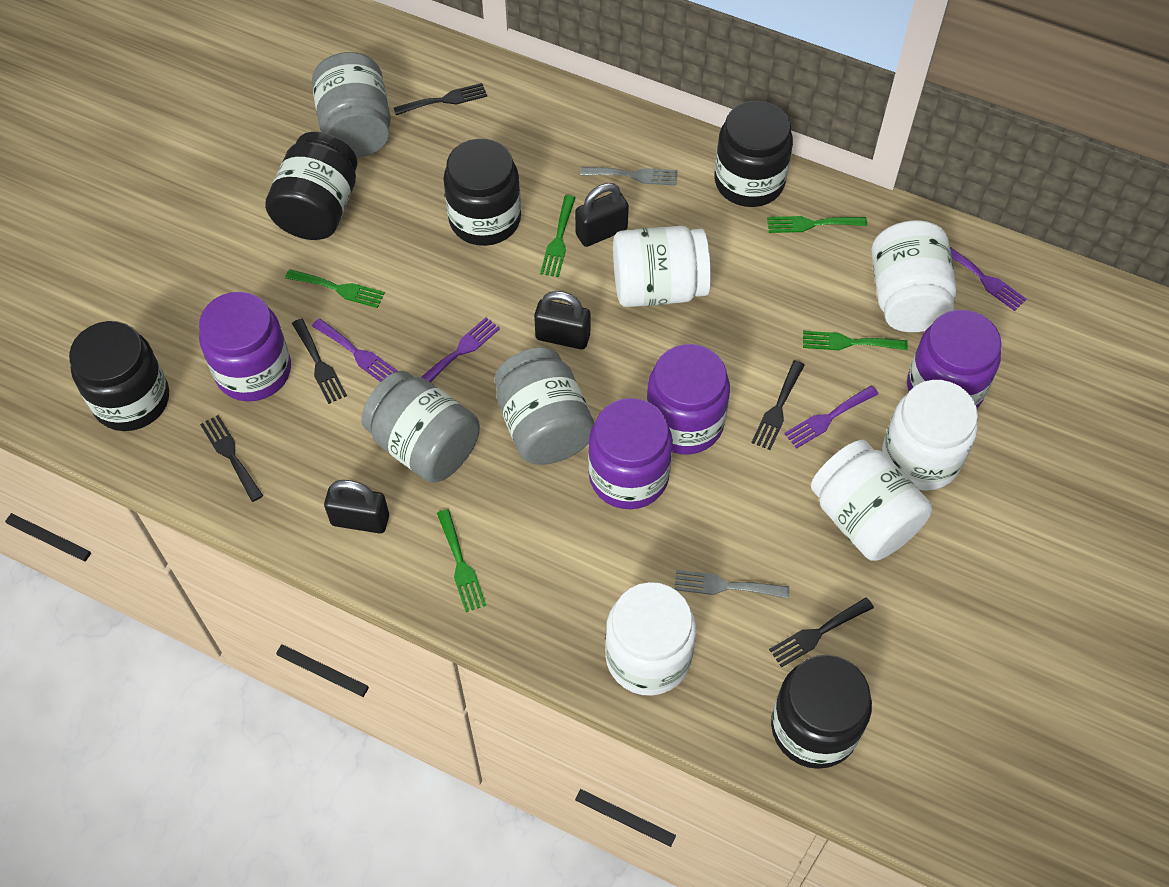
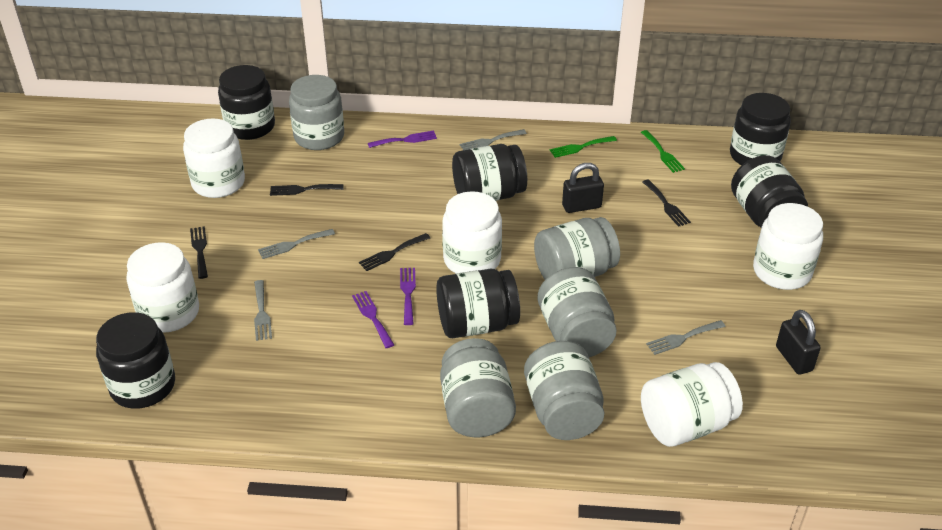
black fork: [200,415,263,502] [292,318,347,404] [394,83,487,115] [751,360,805,450] [769,597,874,668] = 5 -> [190,226,208,279] [270,184,344,196] [359,233,430,271] [643,179,691,227] = 4
black jar: [69,321,169,431] [265,132,358,240] [443,139,521,246] [714,101,793,207] [771,655,872,769] = 5 -> [96,312,175,409] [218,65,275,140] [436,269,520,338] [452,144,527,201] [730,93,791,165] [731,155,808,228] = 6
black padlock: [324,480,389,534] [534,291,590,349] [575,183,629,247] = 3 -> [562,163,604,213] [776,310,821,375] = 2
green fork: [285,269,385,308] [437,509,486,612] [540,195,575,277] [767,216,867,233] [803,331,908,350] = 5 -> [550,136,617,158] [641,130,685,173] = 2
grey fork: [580,167,677,186] [674,570,789,599] = 2 -> [254,280,272,341] [258,229,335,259] [460,129,527,150] [646,320,725,355] = 4
grey jar: [312,52,391,158] [361,371,480,483] [495,348,594,465] = 3 -> [289,75,344,150] [440,338,516,437] [524,341,604,440] [534,217,620,280] [537,267,617,357] = 5
purple fork: [312,318,397,382] [421,317,500,382] [784,386,878,449] [950,247,1027,311] = 4 -> [352,291,394,348] [368,131,437,148] [400,268,416,325] = 3
purple jar: [199,292,291,402] [588,398,673,509] [646,344,730,454] [907,310,1002,408] = 4 -> none = 0

